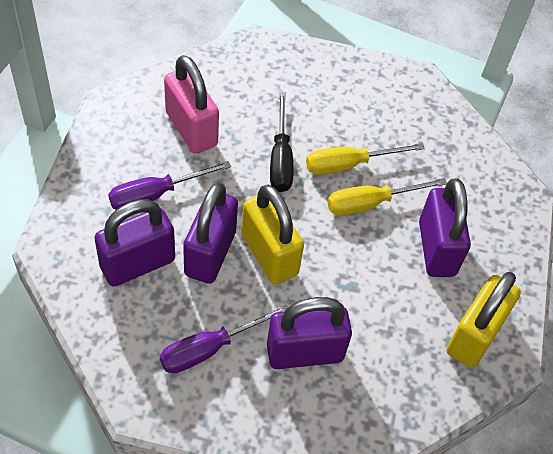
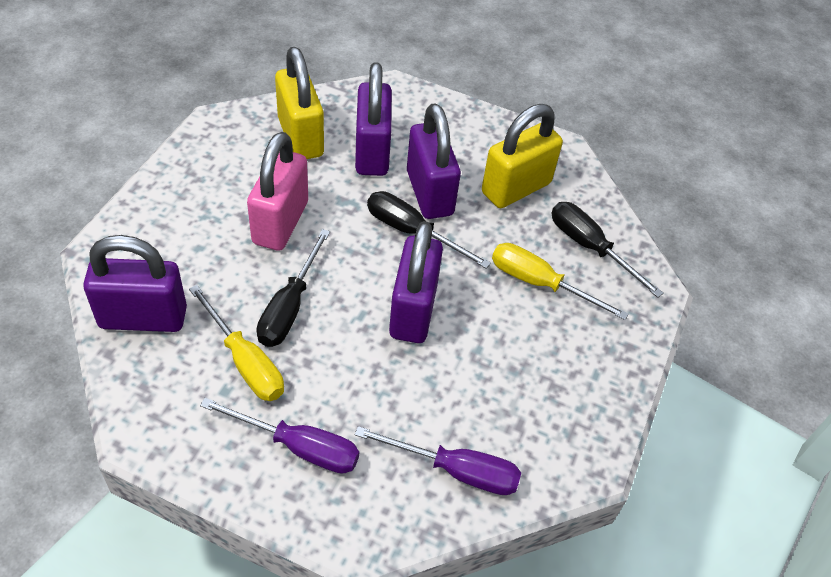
black screwdriver: [270,92,294,192] = 1 -> [257,229,330,347] [367,191,491,269] [551,202,664,298] = 3

